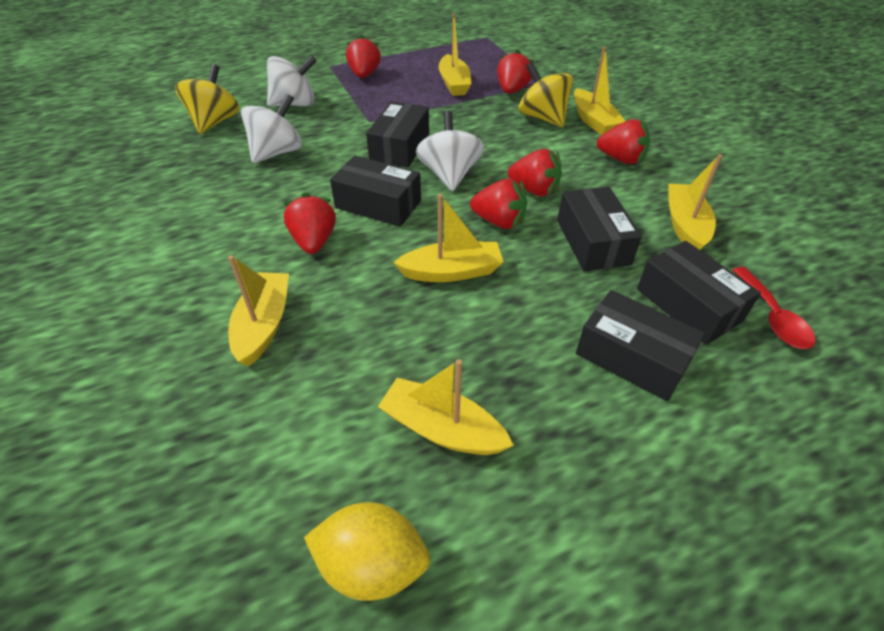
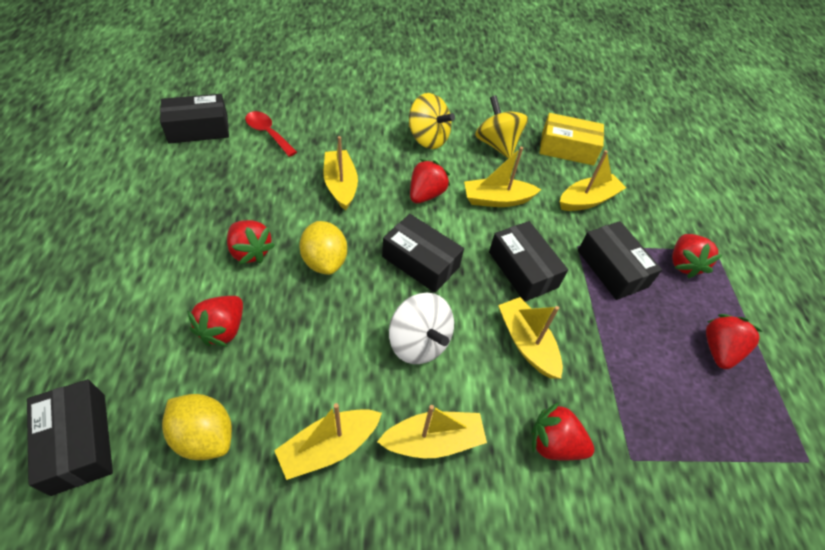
white spinning top: [241,94,302,163] [267,55,317,107] [416,111,484,191] = 3 -> [389,293,454,364] = 1
yellow box: none = 0 -> [539,113,604,166] = 1
yellow lemon: [304,502,430,601] = 1 -> [162,394,232,460] [299,221,347,275] = 2

